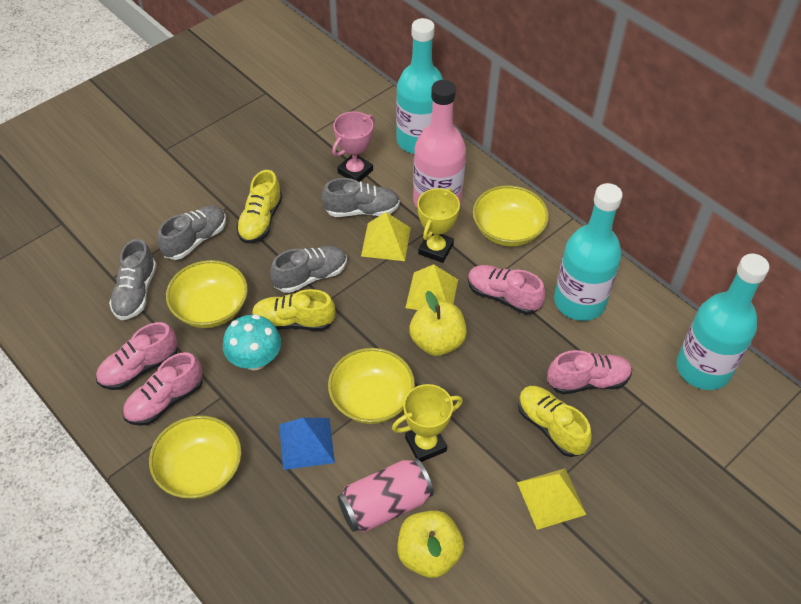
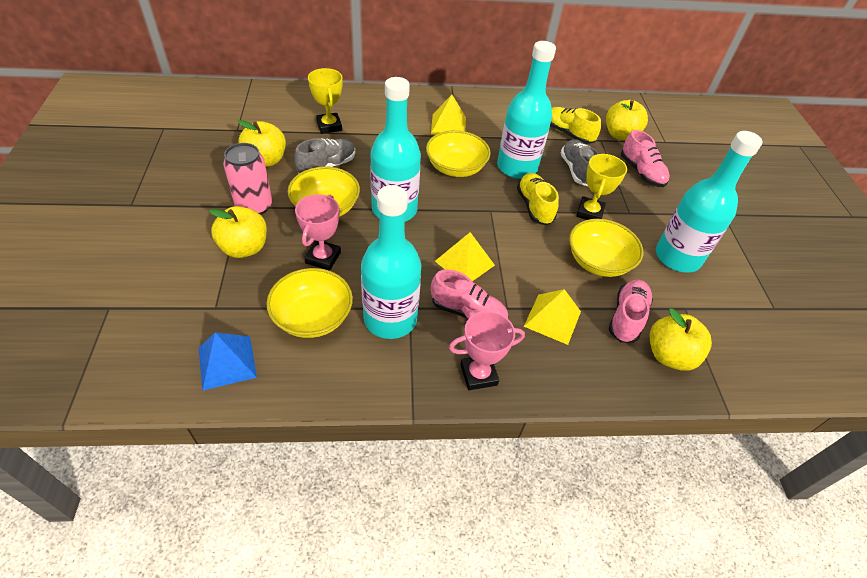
grey shoe: [109,239,157,320] [157,205,226,260] [270,246,347,293] [322,178,400,217] = 4 -> [294,138,355,174] [561,139,599,186] = 2
pink bottle: [413,80,466,209] = 1 -> none = 0
pink shoe: [96,322,177,390] [123,352,203,426] [468,265,546,315] [547,350,632,394] = 4 -> [431,269,508,319] [609,280,653,343] [621,130,670,187] = 3
pink trophy: [332,111,375,182] = 1 -> [295,194,341,271] [449,311,525,390] = 2
turquoise bottle: [396,18,443,154] [554,183,623,321] [676,254,769,390] = 3 -> [361,185,421,339] [370,77,421,222] [497,41,556,179] [656,131,763,273] = 4
turquoise mushroom: [223,314,281,370] = 1 -> none = 0
yellow apple: [398,511,464,578] [409,291,467,356] = 2 -> [209,206,267,258] [238,120,286,167] [606,100,648,141] [650,308,712,371] = 4
yellow shoe: [236,170,282,243] [252,289,335,331] [518,386,592,457] = 3 -> [517,173,559,225] [550,107,601,144] = 2

